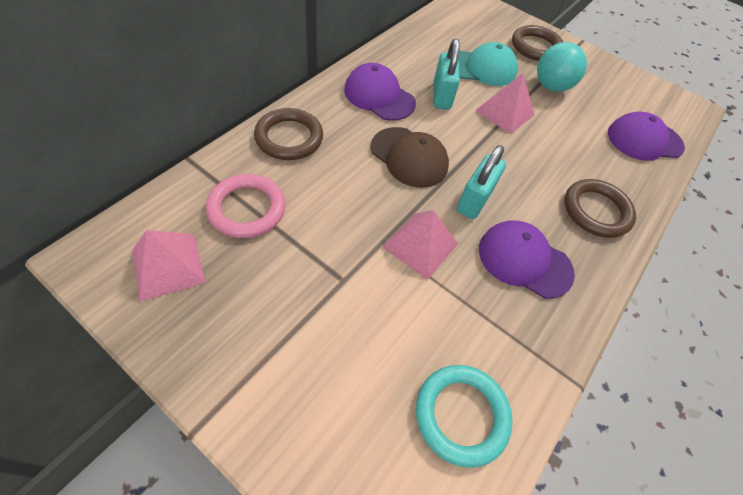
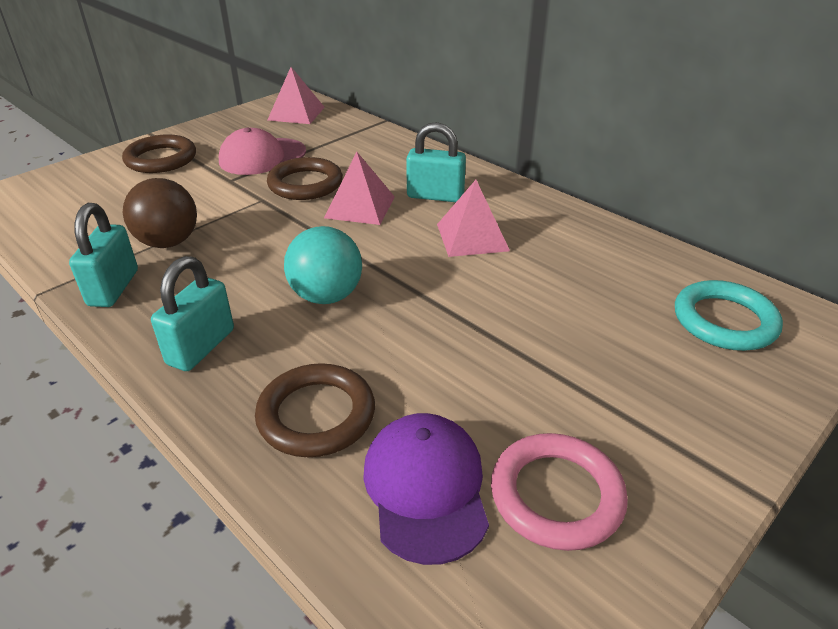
brown ball: none = 0 -> [123,178,197,248] = 1
brown cap: [371,127,449,188] = 1 -> none = 0
pink cap: none = 0 -> [219,128,306,175] = 1
purple cap: [344,63,416,121] [479,220,575,299] [608,112,685,161] = 3 -> [363,413,489,565] = 1
turquoise cap: [459,42,518,86] = 1 -> none = 0
turquoise padlock: [434,39,460,110] [457,145,506,219] = 2 -> [69,203,138,307] [151,256,234,371] [406,122,466,202] = 3

